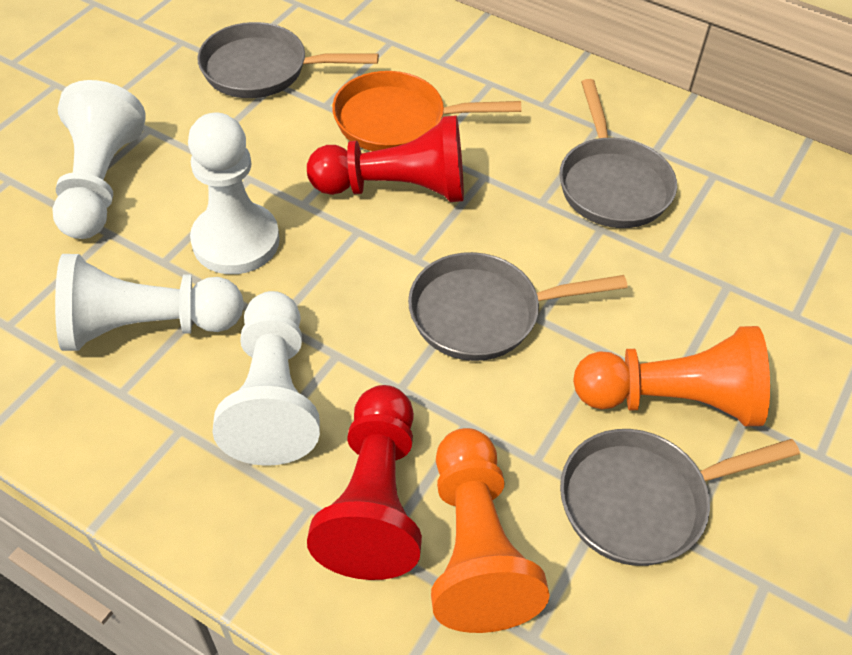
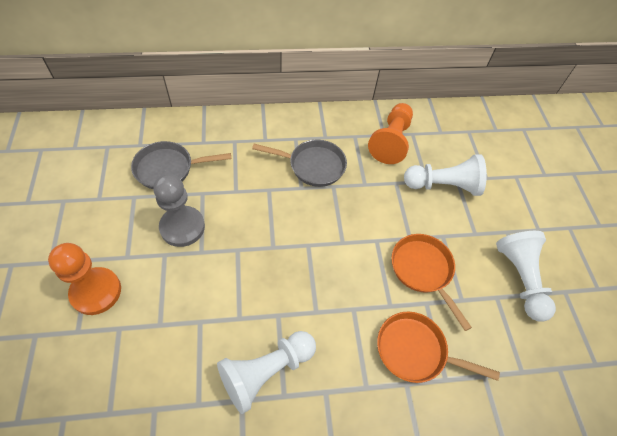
grey pan: [197,22,379,98] [408,252,628,361] [559,79,677,228] [560,429,800,566] = 4 -> [131,141,231,189] [252,140,347,187] = 2
grey pawn: none = 0 -> [153,174,205,247] = 1
orange pan: [332,71,521,151] = 1 -> [377,312,500,383] [391,234,472,331] = 2
red pawn: [307,115,464,202] [307,385,422,580] = 2 -> none = 0
white pawn: [52,80,146,239] [55,254,244,351] [188,113,280,274] [212,291,320,466] = 4 -> [217,331,316,414] [404,154,487,196] [496,231,556,322] = 3

